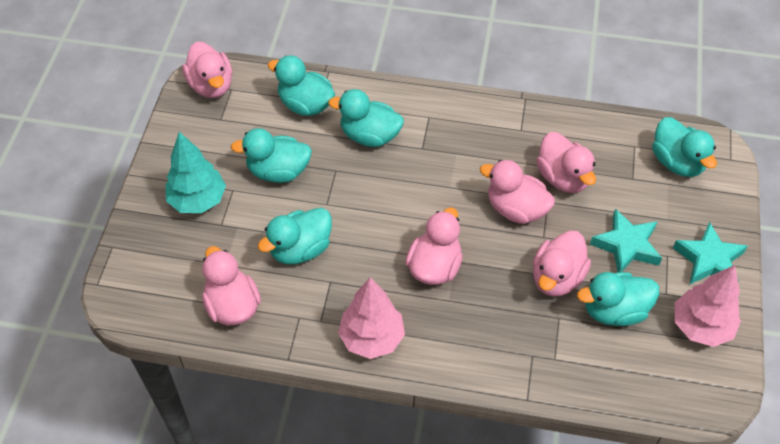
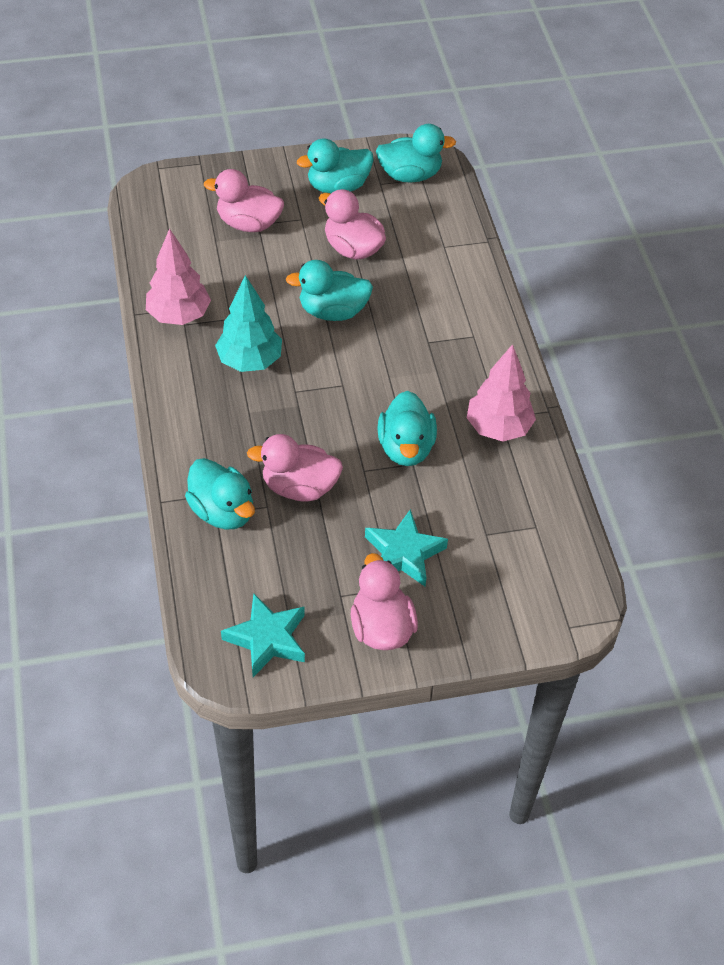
pink duck: [182,41,232,98] [202,246,261,326] [405,208,463,285] [480,160,555,224] [533,231,591,297] [536,132,596,193] = 6 -> [204,169,284,232] [247,434,343,502] [319,189,386,260] [351,553,418,650] = 4
turquoise duck: [231,128,312,183] [258,208,332,265] [267,55,335,116] [328,89,404,147] [577,272,659,326] [652,117,717,177] = 6 -> [185,458,255,530] [286,260,373,321] [297,138,374,193] [376,124,456,182] [377,391,437,466] = 5

